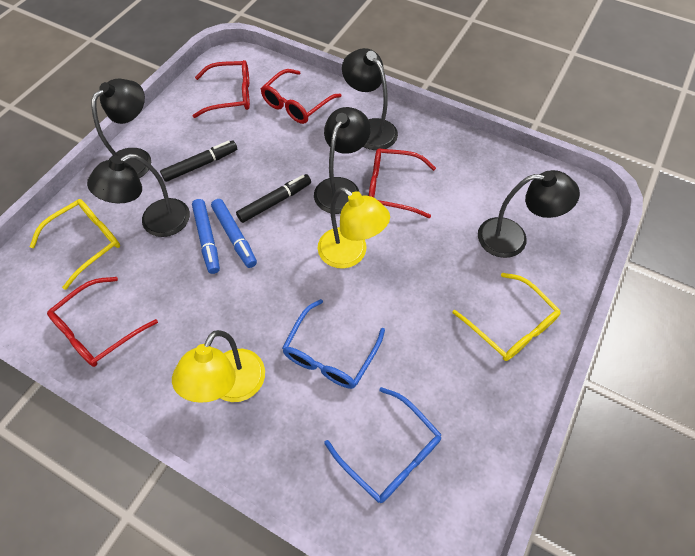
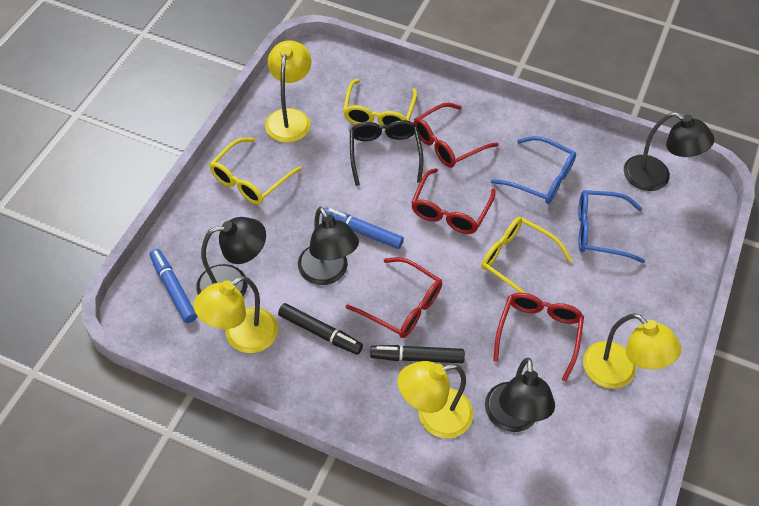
black glasses: none = 0 -> [350,120,423,186] = 1
black lamp: [87,154,190,237] [91,79,151,178] [314,107,371,214] [342,48,398,150] [478,170,580,258] = 5 -> [196,217,266,296] [298,207,359,285] [485,357,555,432] [624,112,715,191] = 4
yellow glasses: [30,199,120,290] [452,273,561,361] = 2 -> [209,138,302,205] [343,79,417,125] [481,217,572,293] = 3
yellow lamp: [172,330,265,403] [318,187,390,269] = 2 -> [193,276,278,353] [265,41,311,143] [398,361,473,438] [583,313,681,389] = 4

